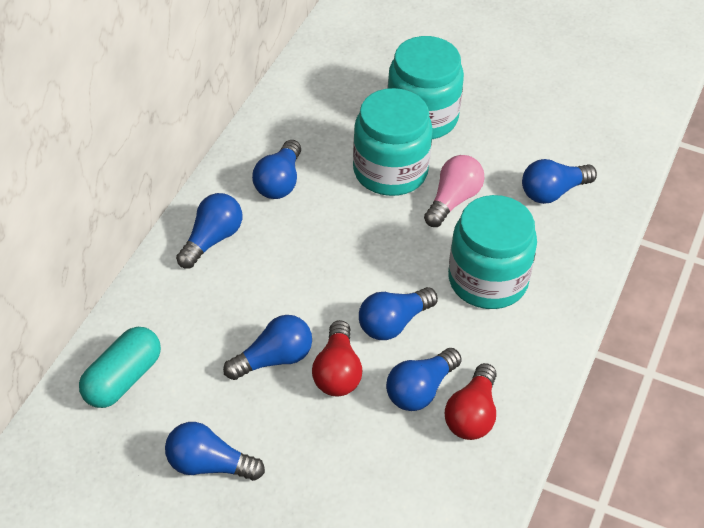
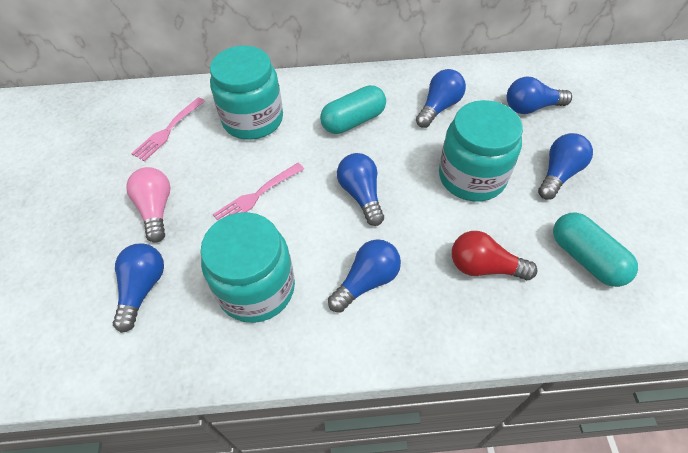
blue light bulb: [165,422,265,481] [176,193,242,268] [223,315,312,380] [252,140,301,199] [359,287,438,340] [386,348,462,411] [522,159,597,204] = 7 -> [113,243,164,333] [328,239,401,313] [337,153,384,226] [416,69,466,128] [507,77,572,114] [538,133,593,200] = 6
pink fork: none = 0 -> [131,97,205,161] [213,163,304,220] = 2
red light bulb: [312,320,362,396] [445,363,497,440] = 2 -> [452,231,537,280] = 1
turquoise capsule: [79,327,161,408] = 1 -> [320,85,386,134] [553,212,638,287] = 2

